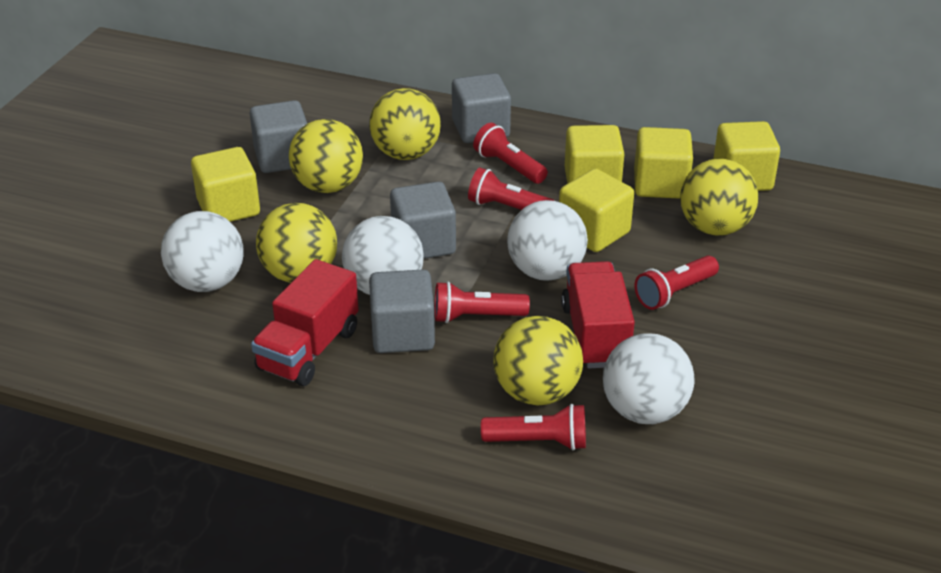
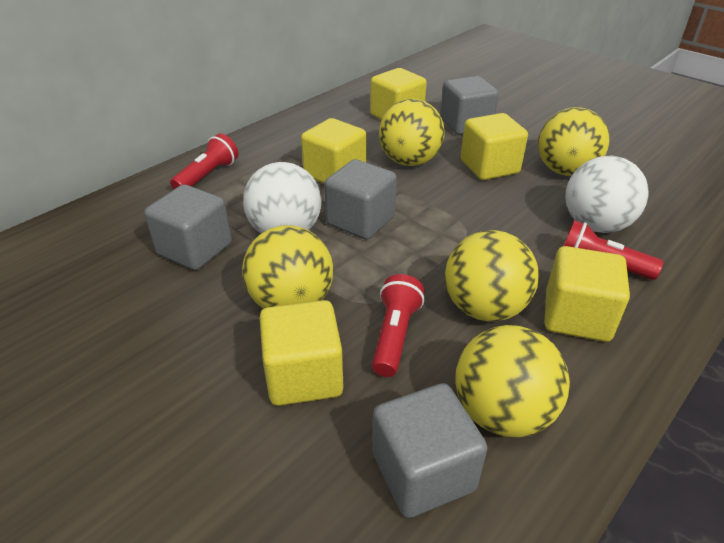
red flashlight: [434,281,530,323] [468,168,554,210] [473,123,548,184] [481,404,586,450] [634,256,719,310] = 5 -> [170,133,238,189] [372,274,425,377] [563,220,663,280] = 3
red truck: [251,259,359,386] [561,261,635,368] = 2 -> none = 0
white ball: [161,211,244,292] [342,216,424,295] [507,200,588,281] [603,333,694,424] = 4 -> [243,162,322,234] [565,155,649,233] = 2

